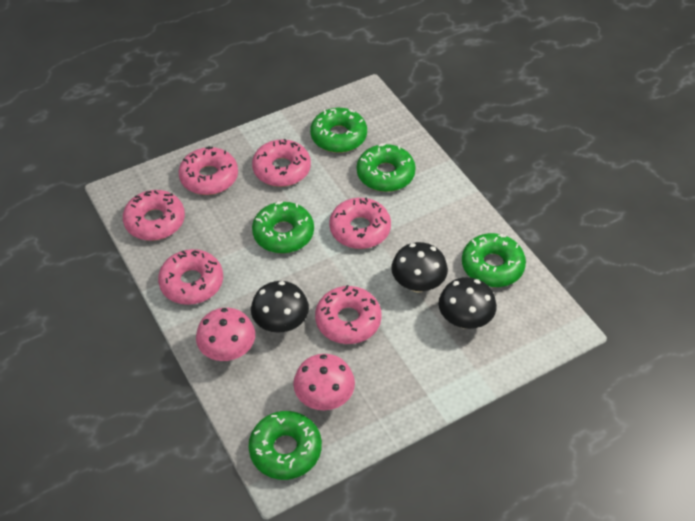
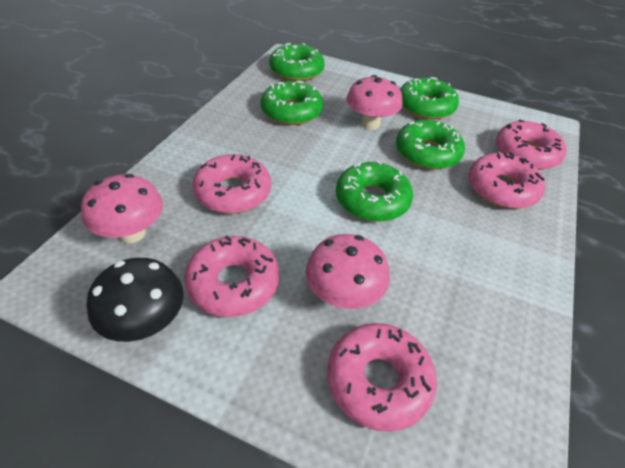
black mushroom: [251,281,309,333] [391,242,448,293] [438,277,497,329] = 3 -> [86,258,184,342] = 1
pink donut: [123,190,185,241] [158,249,223,305] [179,146,238,195] [252,139,311,187] [315,285,382,344] [329,198,391,249] = 6 -> [184,236,280,317] [192,154,271,214] [327,323,437,432] [468,153,545,209] [496,119,567,170] = 5
pink mushroom: [196,308,255,361] [293,354,355,410] = 2 -> [81,174,163,243] [306,234,390,309] [346,75,403,130] = 3

